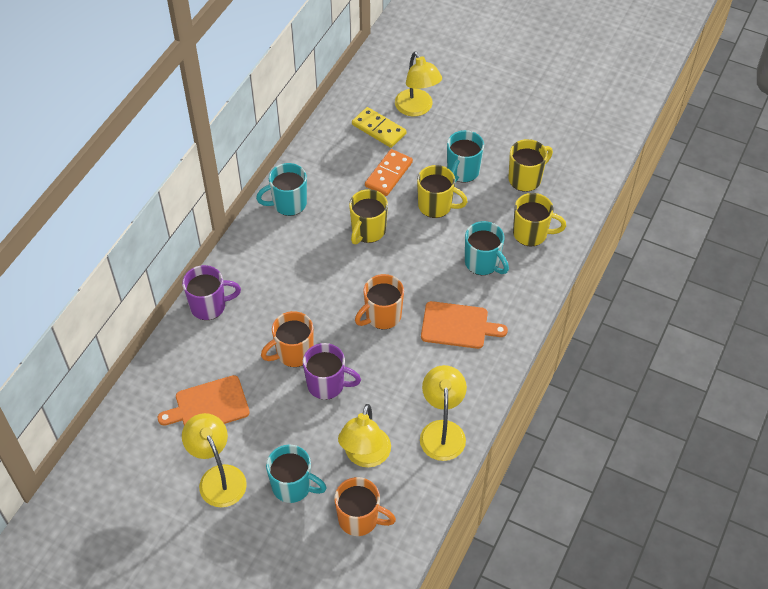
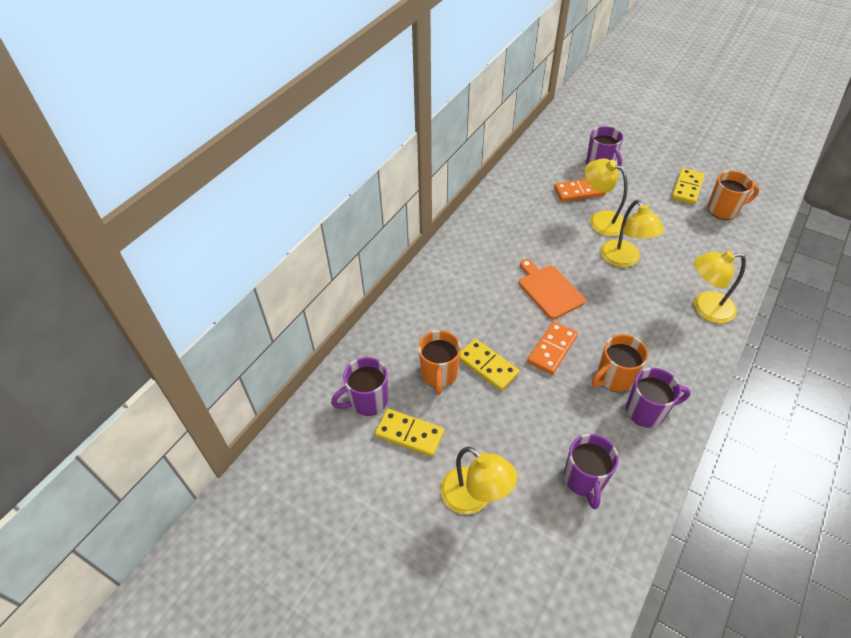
orange cutting board: [158,375,250,426] [421,301,508,349] = 2 -> [519,259,586,319] = 1
orange domino: [365,149,413,196] = 1 -> [527,321,578,375] [554,179,606,202] = 2
purple mug: [182,265,241,320] [303,343,361,400] = 2 -> [331,357,388,416] [564,434,619,509] [586,126,623,170] [626,368,691,427] = 4
turquoise mug: [256,163,307,216] [266,445,326,503] [447,130,484,183] [465,221,509,275] = 4 -> none = 0
yellow domino: [352,107,406,148] = 1 -> [375,409,444,457] [460,339,520,391] [672,168,705,205] = 3
yellow mug: [349,189,388,244] [417,165,468,218] [508,139,553,192] [513,193,566,246] = 4 -> none = 0

